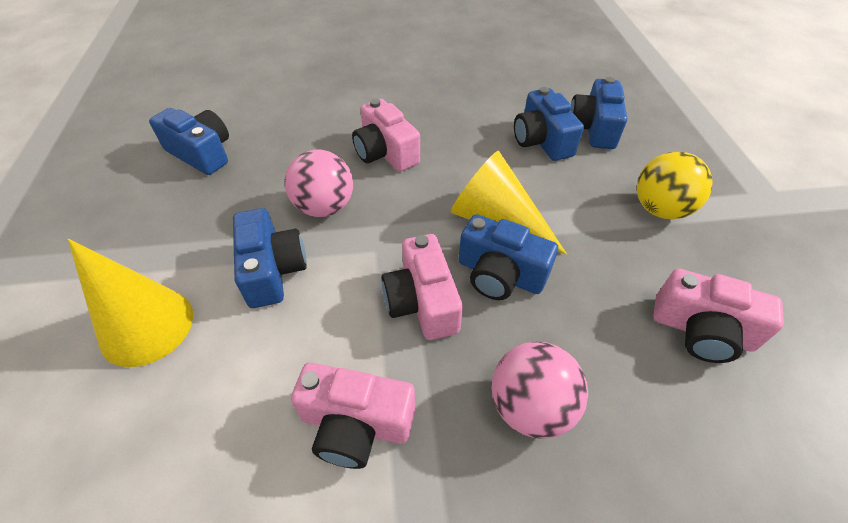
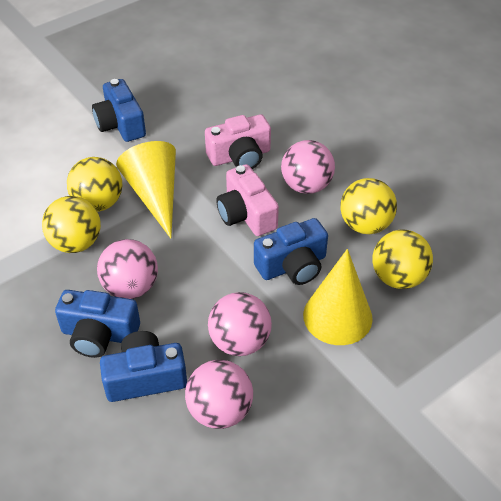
blue camera: [149,108,229,175] [233,208,307,308] [459,214,558,300] [514,87,584,161] [571,77,627,149] = 5 -> [55,290,140,358] [92,79,146,142] [100,331,187,402] [254,218,328,285] = 4
pink ball: [285,149,353,217] [492,342,588,439] = 2 -> [97,239,158,299] [185,360,253,429] [208,292,272,356] [281,140,335,194] = 4
pink camera: [291,362,415,469] [352,99,420,172] [382,234,463,340] [653,269,784,363] = 4 -> [205,114,271,169] [216,164,279,236] = 2
yellow ball: [637,151,713,219] = 1 -> [42,196,101,253] [67,157,122,212] [340,178,397,234] [373,230,433,289] = 4

